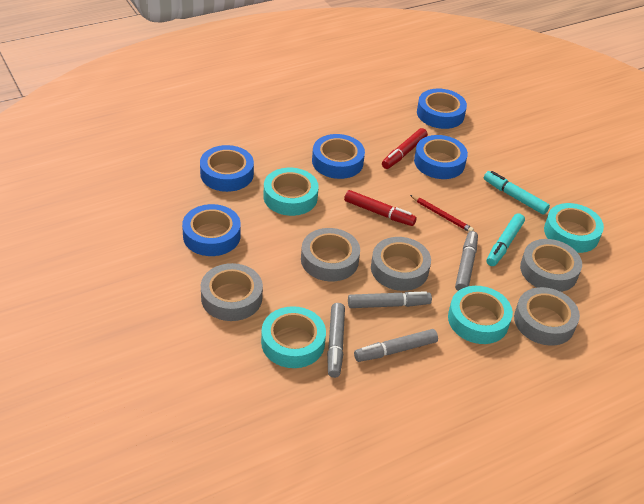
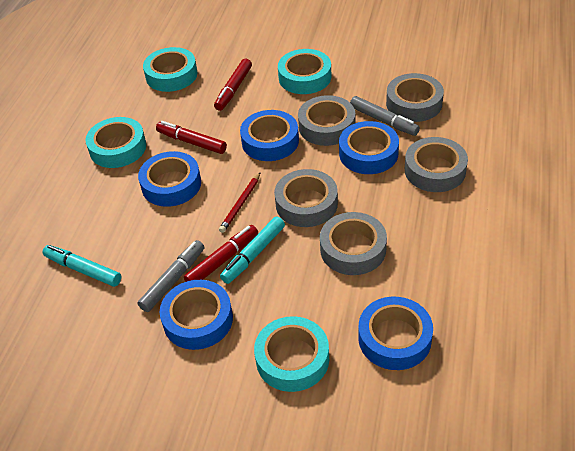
grey marker: [327,303,345,378] [348,291,432,308] [354,329,438,362] [455,231,478,291] = 4 -> [138,240,204,312] [350,96,420,136] = 2
red marker: [344,190,417,226] [382,128,428,169] = 2 -> [156,121,227,154] [184,225,258,282] [214,59,252,111] = 3

